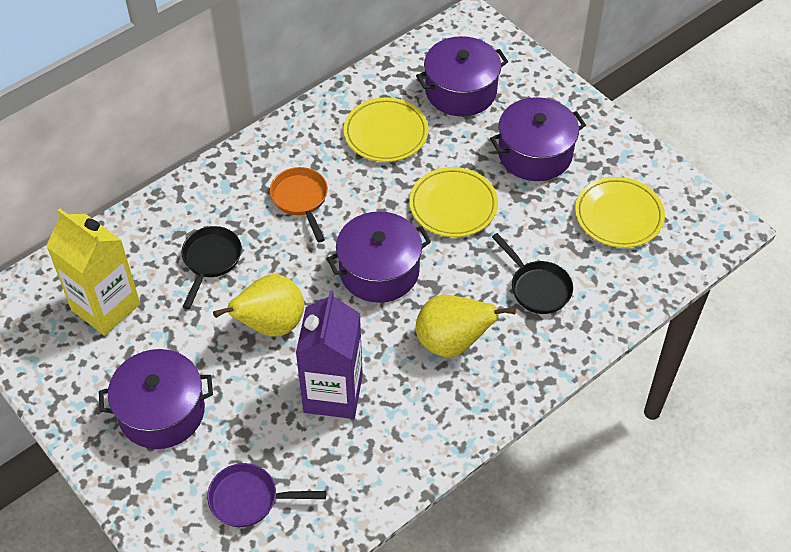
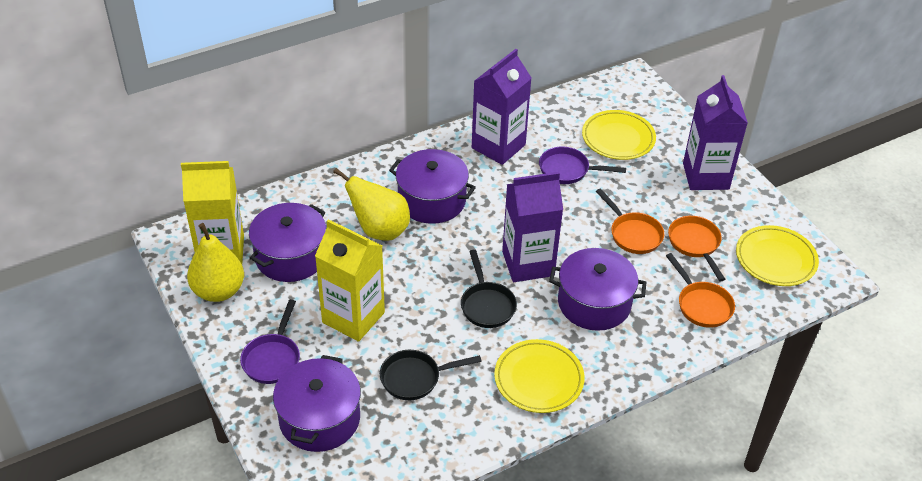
orange pan: [270,167,328,242] = 1 -> [596,188,664,254] [666,253,735,328] [668,216,725,281] = 3
purple carton: [296,290,363,419] = 1 -> [472,49,531,165] [502,172,563,282] [683,75,748,190] = 3
purple pan: [207,463,326,527] = 1 -> [240,299,300,384] [539,147,626,184] = 2
yellow carton: [46,209,140,336] = 1 -> [181,161,244,264] [315,219,385,342] = 2

